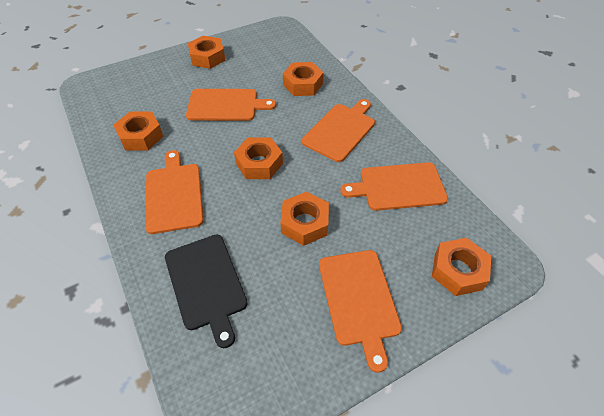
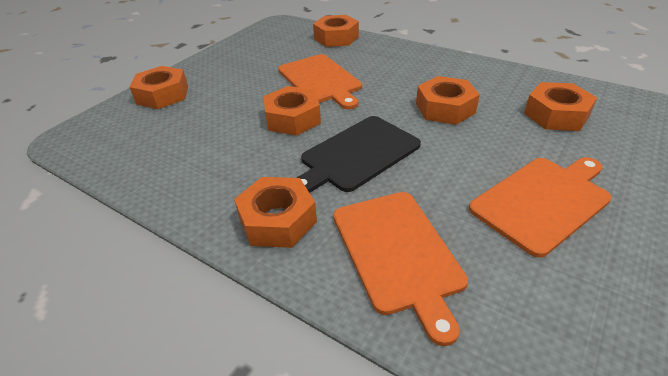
orange cutting board: [145,150,204,234] [186,89,276,121] [302,99,375,162] [319,250,402,372] [340,162,448,211] = 5 -> [278,54,362,109] [333,192,468,346] [469,157,612,258] = 3

